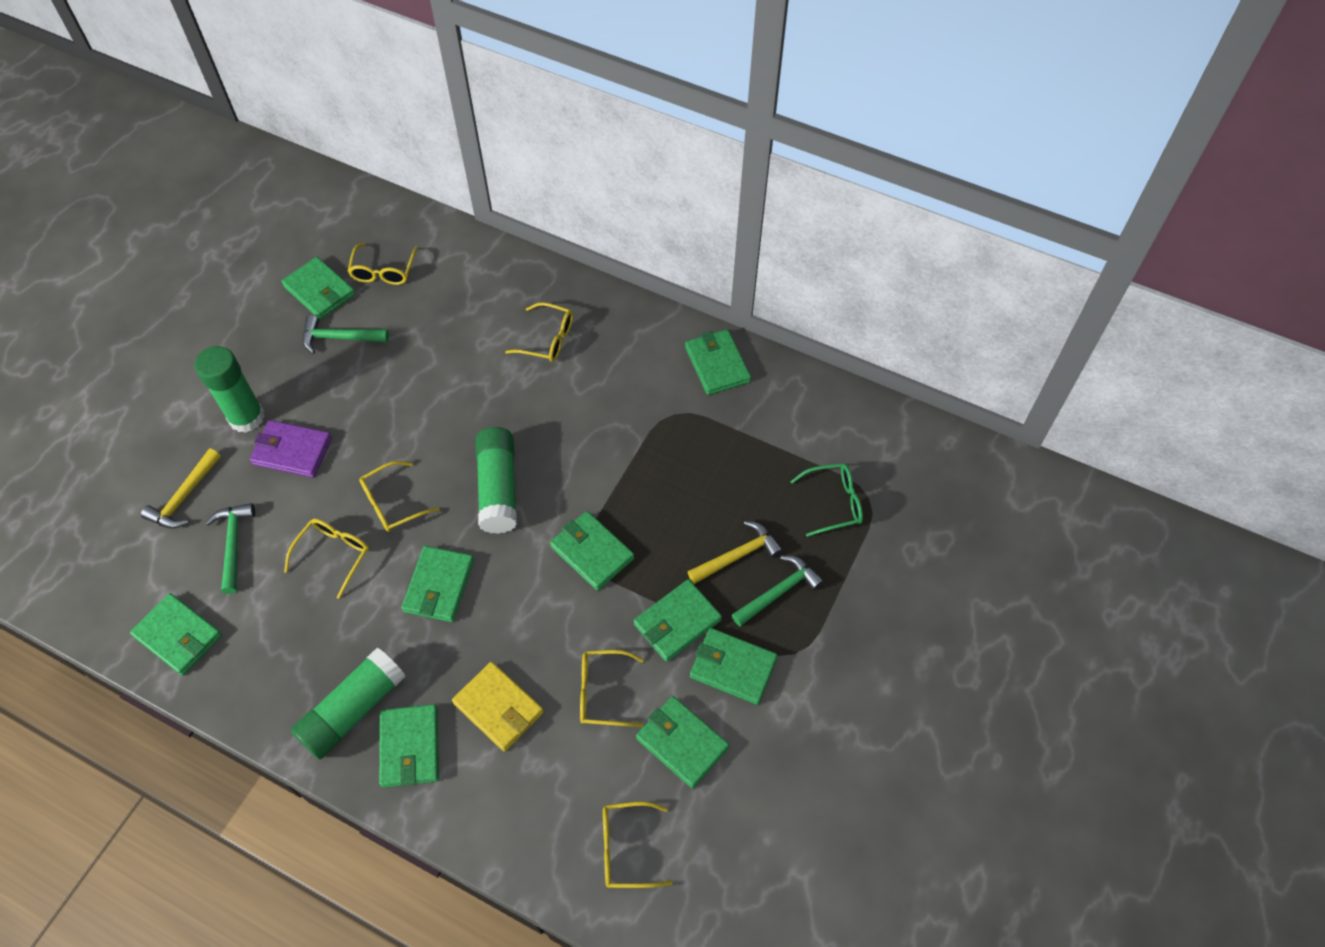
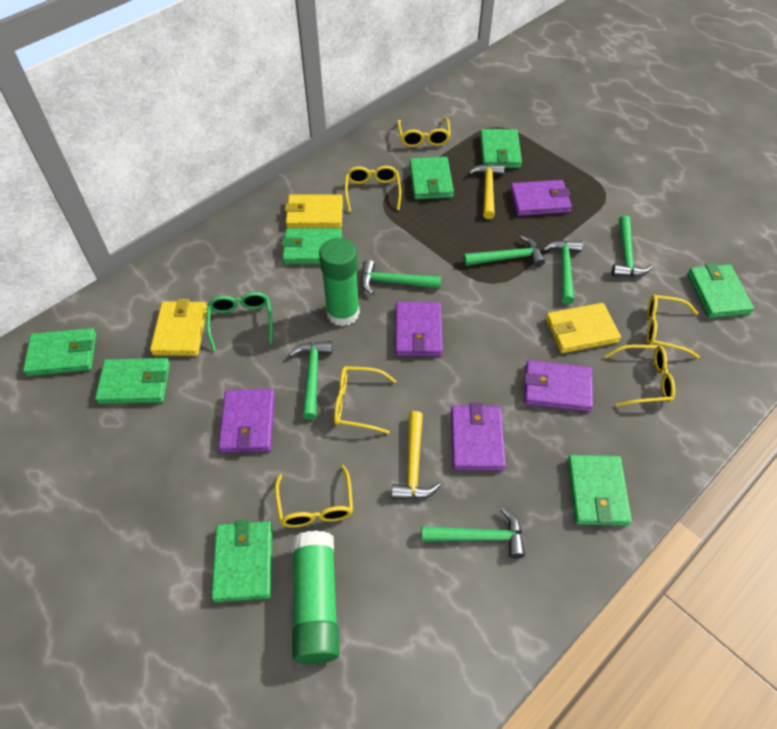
green glue stick: [195,346,265,433] [291,648,406,760] [475,427,517,534] = 3 -> [292,530,340,664] [319,238,360,326] = 2
green hammer: [205,503,255,594] [303,315,389,354] [732,555,824,626] = 3 -> [288,341,332,420] [361,260,441,295] [421,508,525,558] [464,235,545,267] [543,240,583,304] [612,215,653,277] = 6
green wallet: [130,593,222,676] [281,257,355,319] [379,704,439,788] [402,546,474,622] [550,511,634,591] [634,579,722,662] [636,696,729,788] [685,329,751,395] [690,628,778,705] = 9 -> [23,328,97,376] [95,358,170,404] [211,519,272,603] [282,228,342,264] [409,157,454,200] [480,129,522,168] [567,455,632,526] [688,263,754,318] = 8
purple wallet: [250,420,332,478] = 1 -> [218,389,275,453] [395,302,443,356] [451,403,506,471] [510,180,572,216] [524,360,593,412] = 5
yellow wallet: [452,662,544,752] = 1 -> [150,299,207,356] [285,194,343,228] [545,303,621,353] = 3

